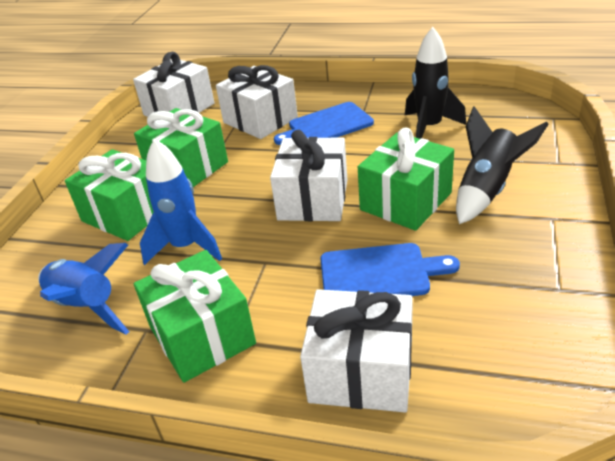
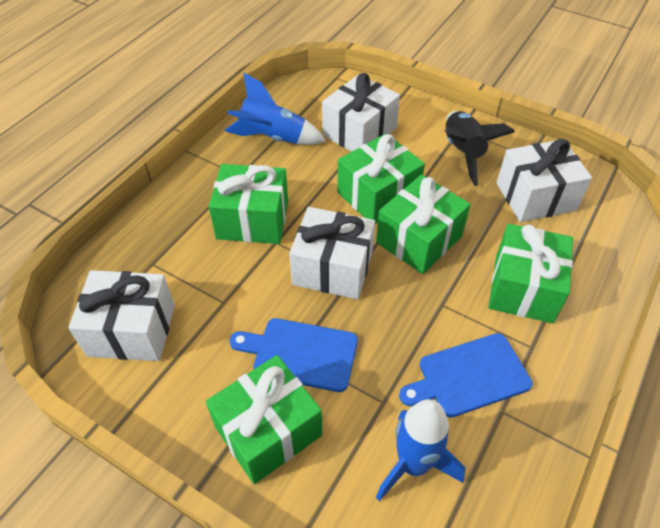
black rocket: [405,27,466,139] [456,106,549,224] = 2 -> [445,111,515,186] = 1
green gift: [65,149,154,241] [134,108,228,187] [134,250,256,382] [358,127,454,231] = 4 -> [206,355,322,484] [209,164,288,244] [337,133,425,224] [376,175,470,274] [488,224,573,323] = 5

